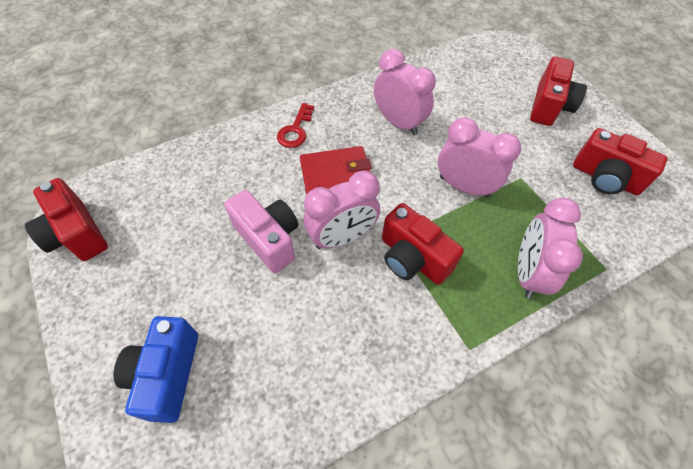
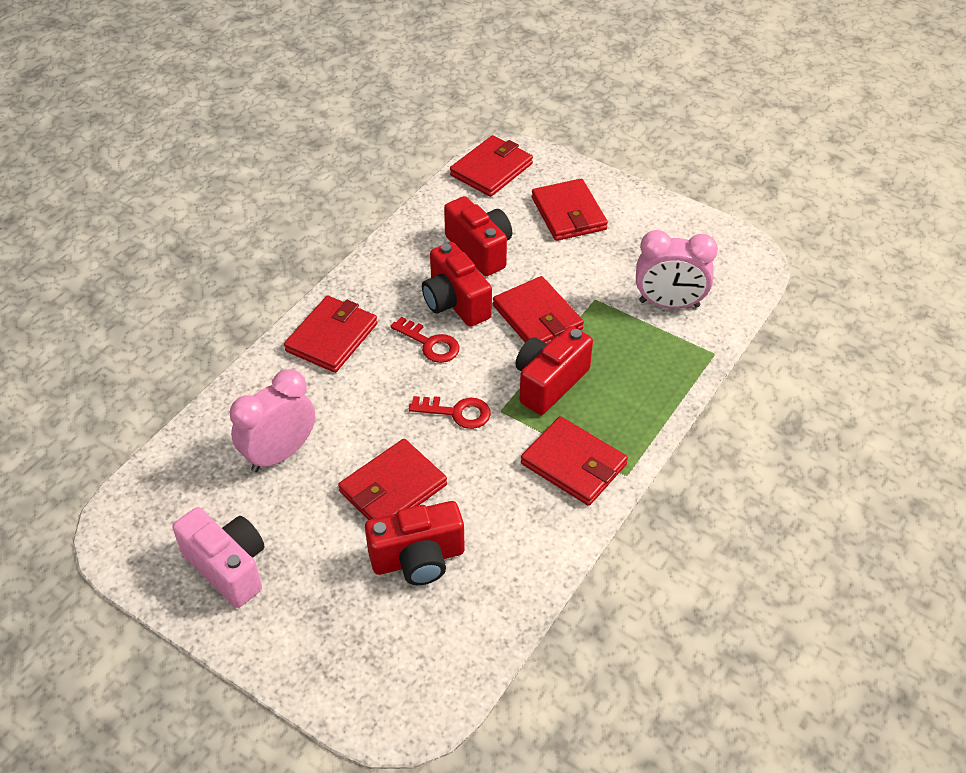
blue camera: [114,316,198,423] = 1 -> none = 0
pink clock: [304,170,380,249] [374,49,436,135] [438,117,521,198] [518,198,583,299] = 4 -> [230,369,315,472] [636,230,718,309] = 2
red key: [277,103,314,148] = 1 -> [391,317,460,363] [409,396,491,429] = 2
red wallet: [300,146,372,195] = 1 -> [284,296,377,373] [338,439,447,520] [450,135,533,197] [493,276,584,344] [521,416,628,506] [532,179,608,241] = 6

